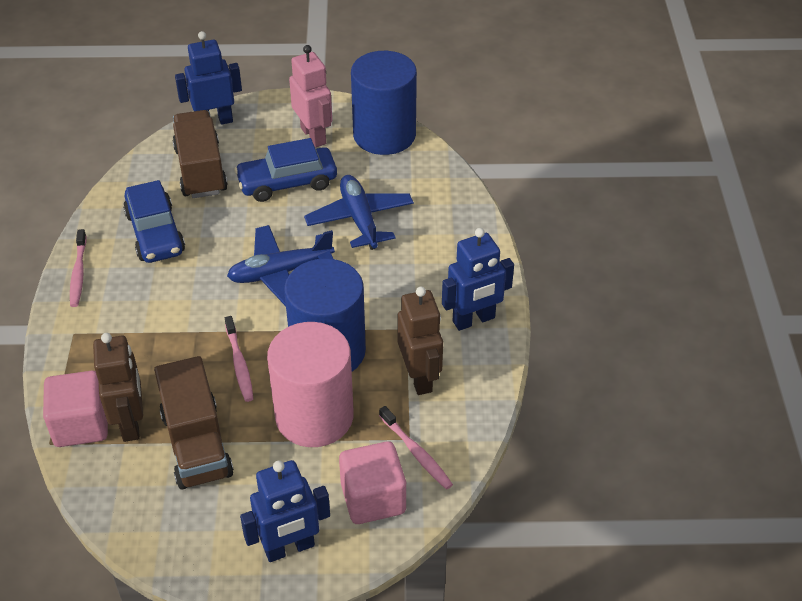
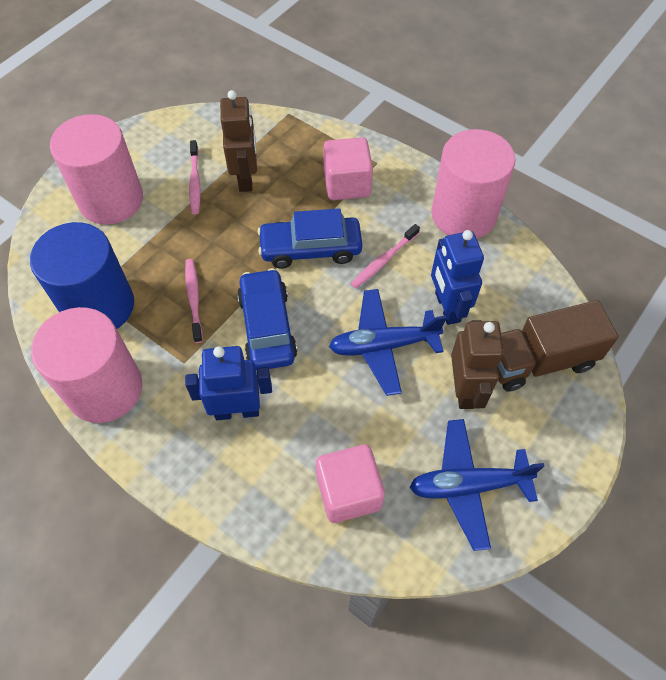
blue cylinder: [284,258,366,371] [351,51,417,155] = 2 -> [30,222,134,329] = 1
blue robot: [175,31,242,125] [240,460,330,562] [442,228,514,331] = 3 -> [185,346,272,420] [431,230,484,325] = 2
brown truck: [154,356,234,490] [173,110,228,198] = 2 -> [498,300,619,391] = 1
pink cylinder: [267,322,354,447] = 1 -> [31,307,142,423] [50,114,143,225] [431,129,515,239] = 3
pink robot: [289,45,332,148] = 1 -> none = 0

